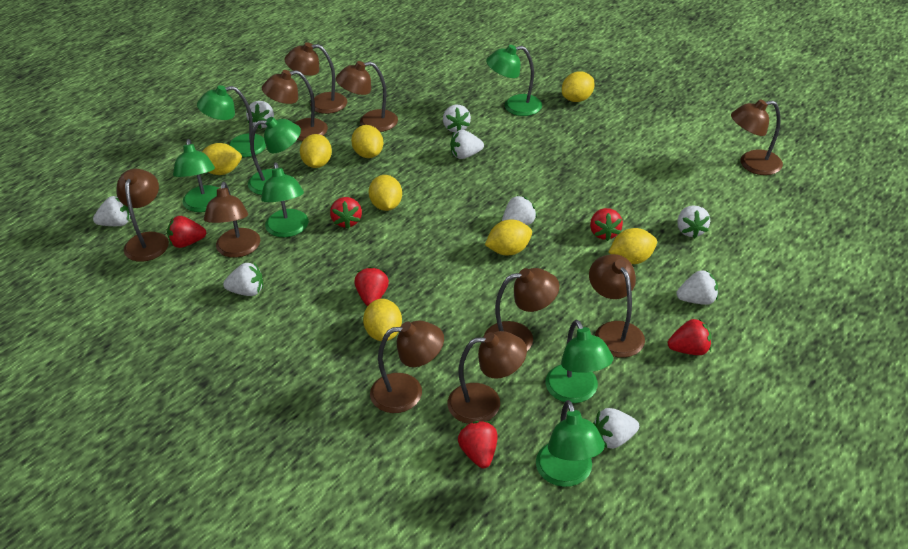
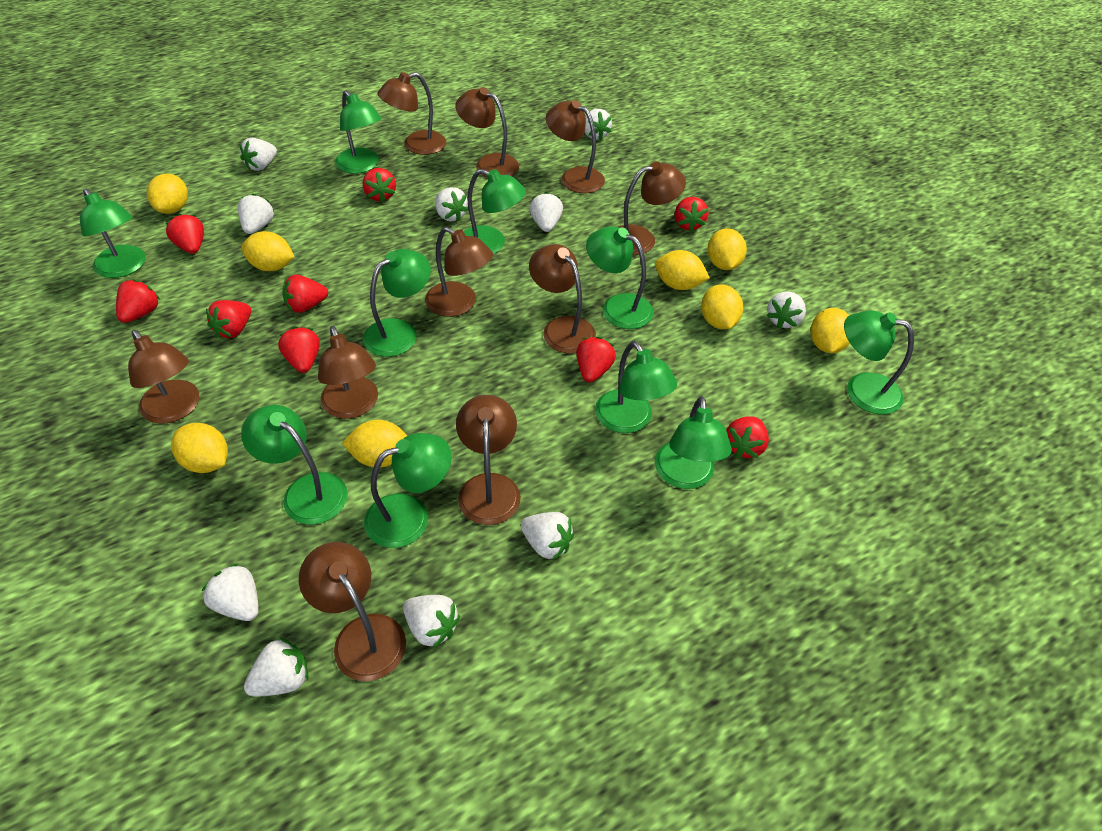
green lamp: [173,139,219,212] [197,85,266,157] [248,117,301,195] [261,162,309,237] [486,45,542,116] [536,400,605,487] [546,320,613,403] = 7 -> [80,188,146,278] [241,405,348,524] [335,90,382,174] [363,249,431,357] [364,433,452,548] [463,169,526,254] [586,226,654,329] [595,341,677,433] [655,396,732,489] [844,310,914,414] = 10
red strawberry: [167,216,206,248] [330,197,362,229] [354,267,389,306] [458,421,498,468] [590,208,623,241] [668,319,712,355] = 6 -> [116,279,160,323] [165,214,204,254] [206,300,251,339] [278,327,320,373] [282,275,328,313] [363,168,396,202] [576,337,616,383] [675,197,708,232] [726,416,769,458] = 9
white strawberry: [93,196,131,226] [223,263,263,296] [246,101,274,129] [443,105,471,132] [450,130,484,159] [502,195,537,225] [593,408,639,449] [676,270,718,305] [677,206,710,239] = 9 -> [202,563,259,621] [238,194,275,234] [240,138,277,171] [244,638,308,697] [403,595,460,648] [435,187,468,221] [521,512,574,560] [529,192,563,232] [585,109,612,140] [767,291,806,328] = 10

